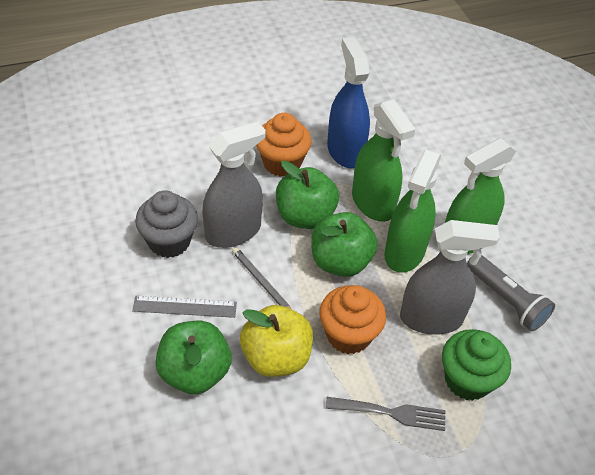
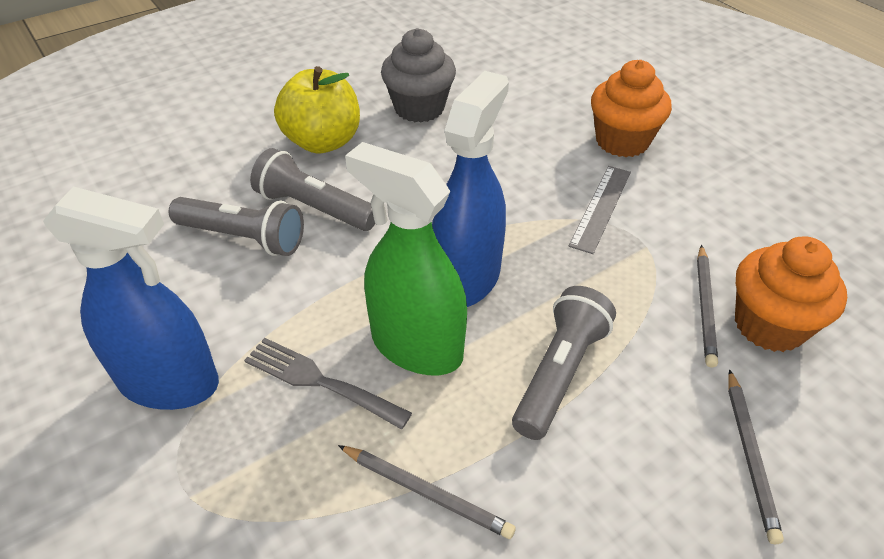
blue spray bottle: [327,37,370,168] = 1 -> [43,186,219,410] [432,71,509,307] = 2
green apple: [155,321,231,394] [276,161,339,229] [311,212,377,277] = 3 -> none = 0
green cupcake: [442,329,511,401] = 1 -> none = 0
green spray bottle: [352,99,415,222] [384,150,441,273] [445,138,516,254] = 3 -> [345,142,467,375] = 1
grey flashlight: [467,255,555,331] = 1 -> [169,197,304,256] [250,148,375,231] [512,286,616,440] = 3
grey pencil: [232,247,291,309] = 1 -> [338,445,516,539] [697,245,718,367] [728,369,784,544] = 3
grey spray bottle: [203,122,266,248] [400,220,500,335] = 2 -> none = 0

